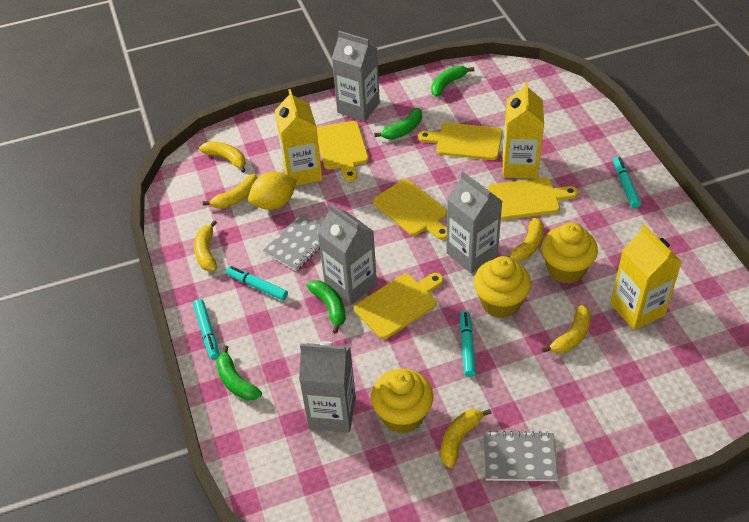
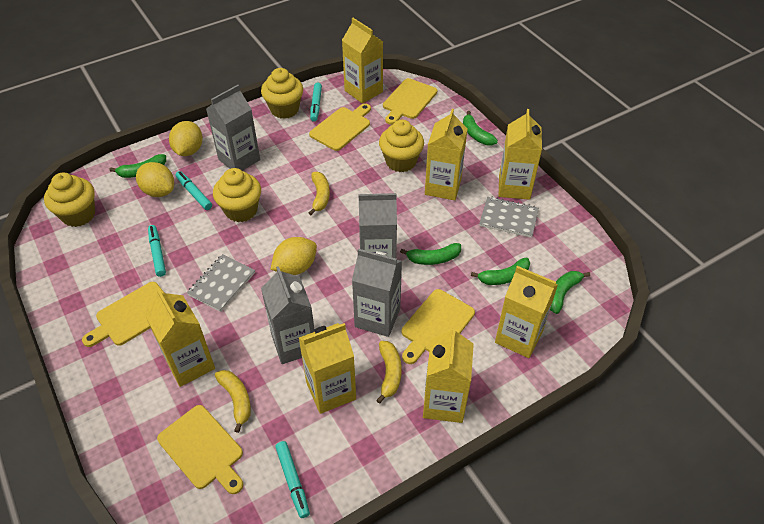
green banana: [216,346,262,400] [307,280,346,334] [374,107,422,139] [431,65,474,97] = 4 -> [109,154,166,178] [400,243,461,265] [463,111,498,145] [471,258,530,285] [550,271,590,314] = 5
yellow banana: [194,220,217,271] [199,141,246,173] [203,174,257,209] [441,409,492,468] [507,218,544,262] [542,305,591,353] = 6 -> [215,370,251,433] [309,172,330,215] [376,341,402,404] = 3
yellow carton: [275,89,323,186] [503,81,544,178] [610,224,682,330] = 3 -> [144,288,215,387] [299,323,356,414] [342,18,383,103] [423,326,474,423] [425,109,467,200] [495,266,558,358] [499,109,542,200] = 7
yellow cupcake: [371,369,434,434] [474,256,531,318] [541,222,598,284] = 3 -> [44,173,95,227] [213,168,261,222] [261,68,303,119] [379,120,424,172] = 4
yellow lemon: [248,172,297,210] = 1 -> [136,162,174,197] [169,121,203,156] [270,237,317,275] = 3

